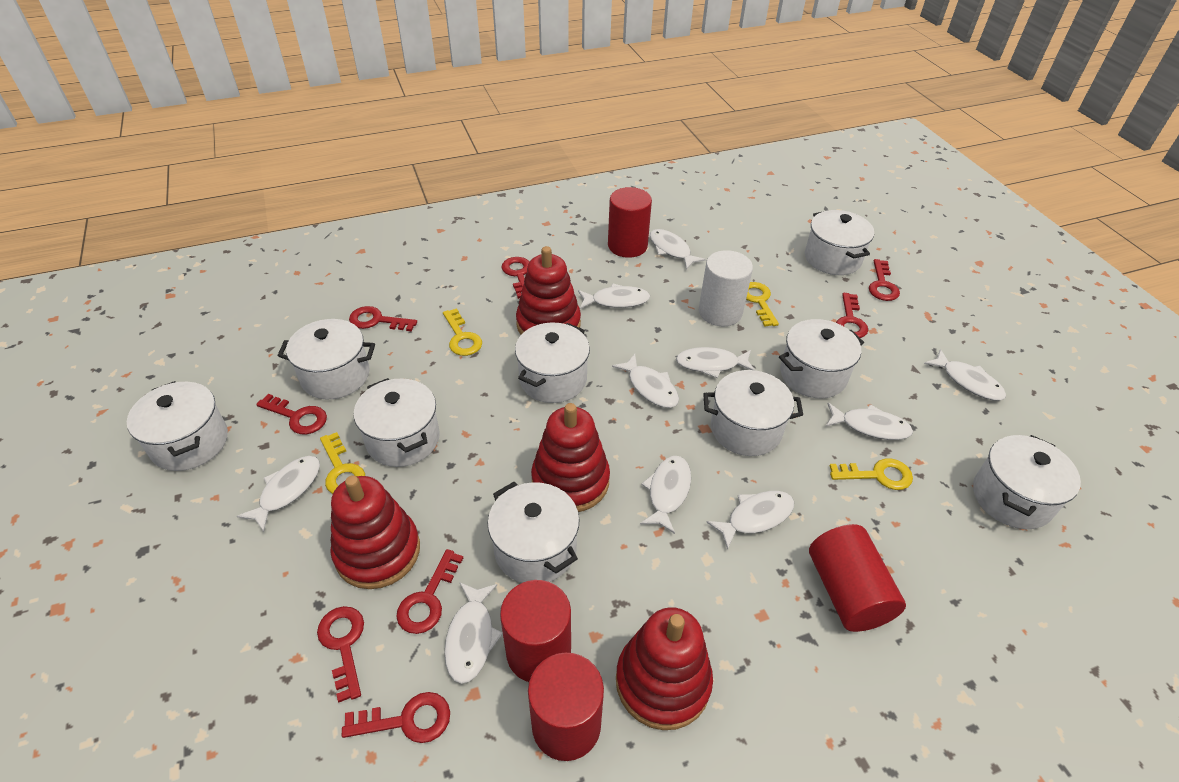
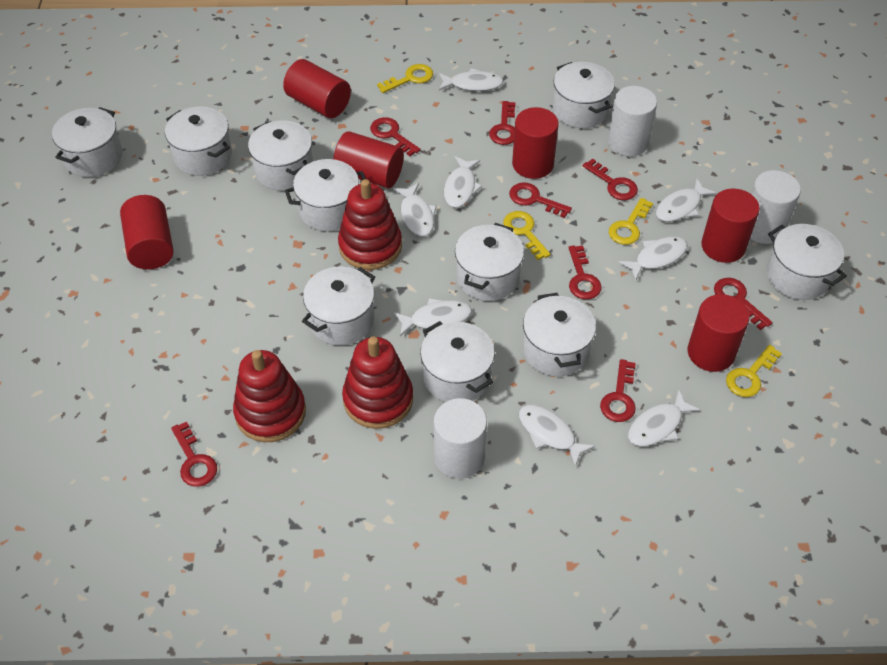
red cylinder: [500,580,571,682] [528,653,604,761] [608,187,652,258] [809,524,906,632] = 4 -> [120,195,174,270] [283,59,351,118] [333,131,404,188] [512,107,559,179] [688,294,750,372] [701,189,760,263] = 6
red stacking toy: [330,475,420,589] [516,246,581,334] [531,403,610,512] [616,607,713,730] = 4 -> [233,350,306,442] [338,179,402,270] [342,336,413,429] = 3
white cylinder: [699,250,753,326] = 1 -> [434,398,487,479] [608,86,657,156] [750,170,801,244] = 3
white fish: [237,456,320,532] [444,582,503,684] [578,283,650,309] [612,354,679,408] [640,456,691,534] [650,229,706,270] [676,347,755,378] [706,491,794,550] [825,403,913,440] [924,349,1006,401] = 10 -> [393,183,437,236] [394,298,472,336] [439,68,504,91] [444,156,482,208] [519,405,595,467] [618,237,688,281] [628,389,700,446] [656,179,717,222] = 8
white pot: [127,381,228,471] [278,319,375,399] [354,378,440,467] [488,482,579,583] [515,323,590,403] [703,370,803,456] [779,319,864,398] [805,210,874,275] [973,435,1081,529] = 9 -> [52,107,123,177] [165,106,232,176] [248,120,313,191] [285,159,366,231] [302,267,375,345] [420,321,495,402] [455,223,524,301] [523,293,596,376] [553,62,615,128] [767,224,847,300] = 10

